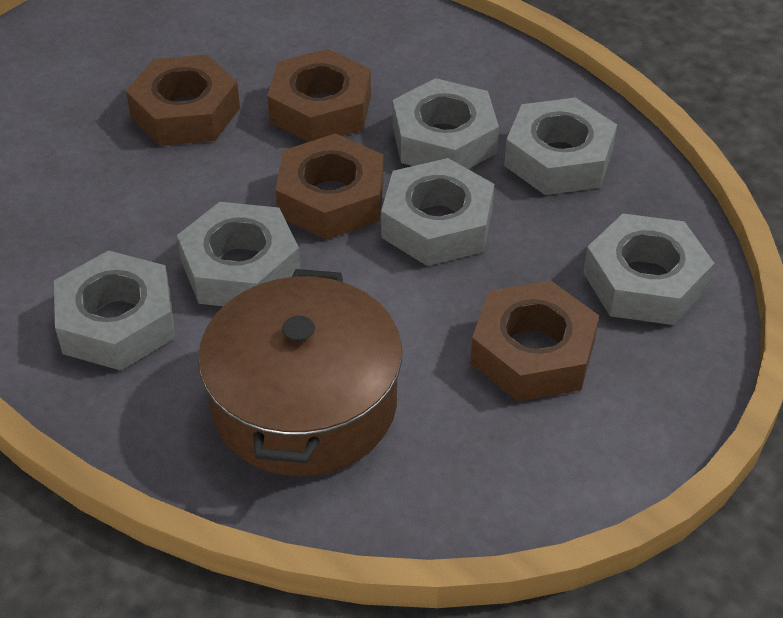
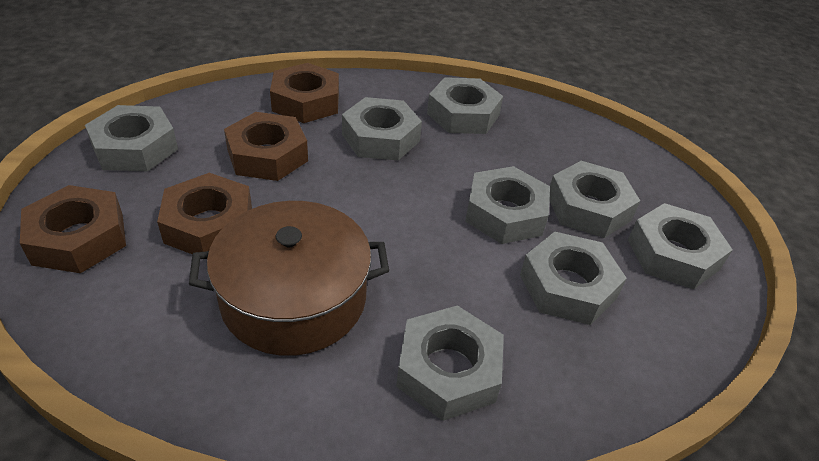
grey nut: [54,250,175,371] [177,202,301,306] [381,158,494,266] [393,78,499,169] [504,97,617,195] [583,214,714,325] = 6 -> [85,105,178,171] [342,97,422,160] [396,305,504,421] [427,77,503,134] [465,166,550,244] [520,232,627,325] [549,161,640,238] [628,203,733,289] = 8

